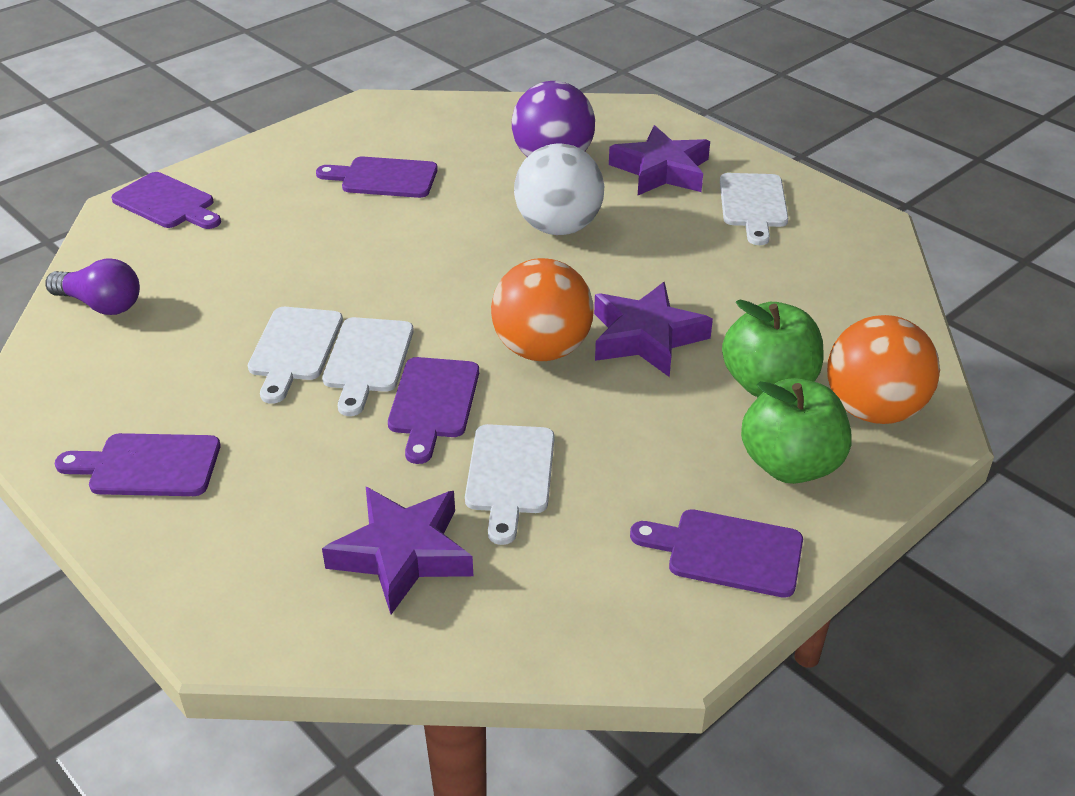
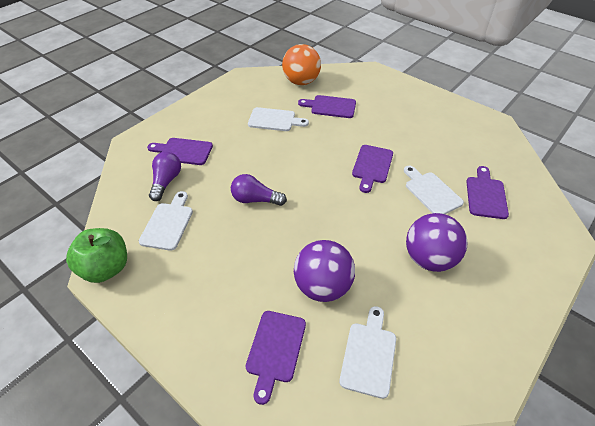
green apple: [722,299,823,397] [741,378,852,484] = 2 -> [66,228,127,283] = 1
orange ball: [491,258,594,361] [827,315,940,424] = 2 -> [282,44,321,85] = 1
purple ball: [512,81,595,157] = 1 -> [294,240,355,302] [406,213,467,272] = 2
purple light bulb: [45,259,140,315] = 1 -> [149,152,181,201] [231,174,287,206] = 2
purple star: [322,487,473,614] [594,282,713,377] [609,125,710,195] = 3 -> none = 0
white ball: [514,144,604,235] = 1 -> none = 0

